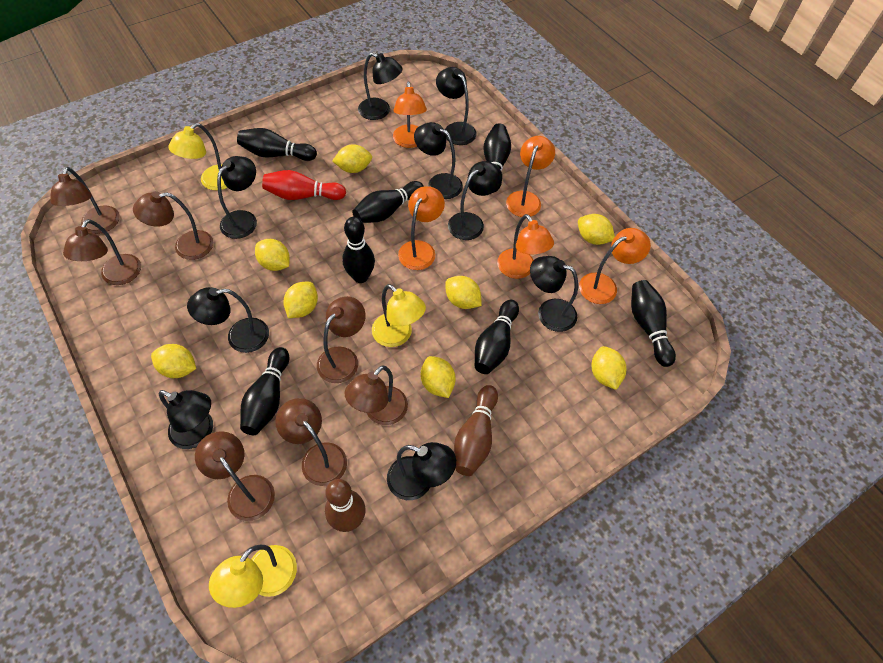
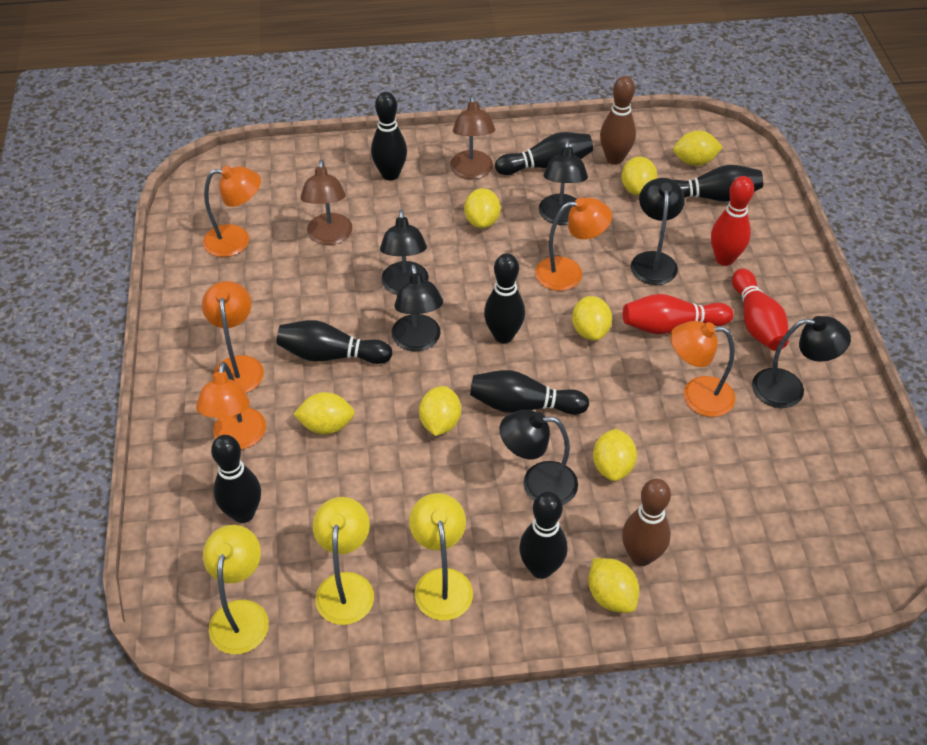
black bowling pin: [237,128,317,161] [240,347,289,435] [342,217,375,283] [353,181,424,223] [475,300,519,374] [484,123,511,193] [631,280,676,367] = 7 -> [211,435,261,523] [277,320,393,364] [371,92,407,181] [470,370,589,415] [484,253,525,343] [495,132,593,175] [519,492,568,579] [673,165,763,202] = 8
black lamp: [159,390,213,449] [187,287,269,353] [217,156,257,239] [358,53,403,120] [387,442,456,500] [414,122,463,199] [436,67,477,145] [448,161,502,240] [530,256,578,332] = 9 -> [380,209,429,295] [391,264,443,351] [500,410,578,505] [539,140,588,225] [631,178,685,285] [752,316,851,408] = 6
brown lamp: [50,167,120,234] [63,219,141,285] [133,191,213,260] [195,431,275,521] [275,398,347,486] [317,296,365,383] [344,365,408,425] = 7 -> [300,160,353,245] [450,95,495,179] = 2
red bowling pin: [262,170,346,200] = 1 -> [623,294,733,334] [711,176,754,266] [732,269,788,351] = 3

